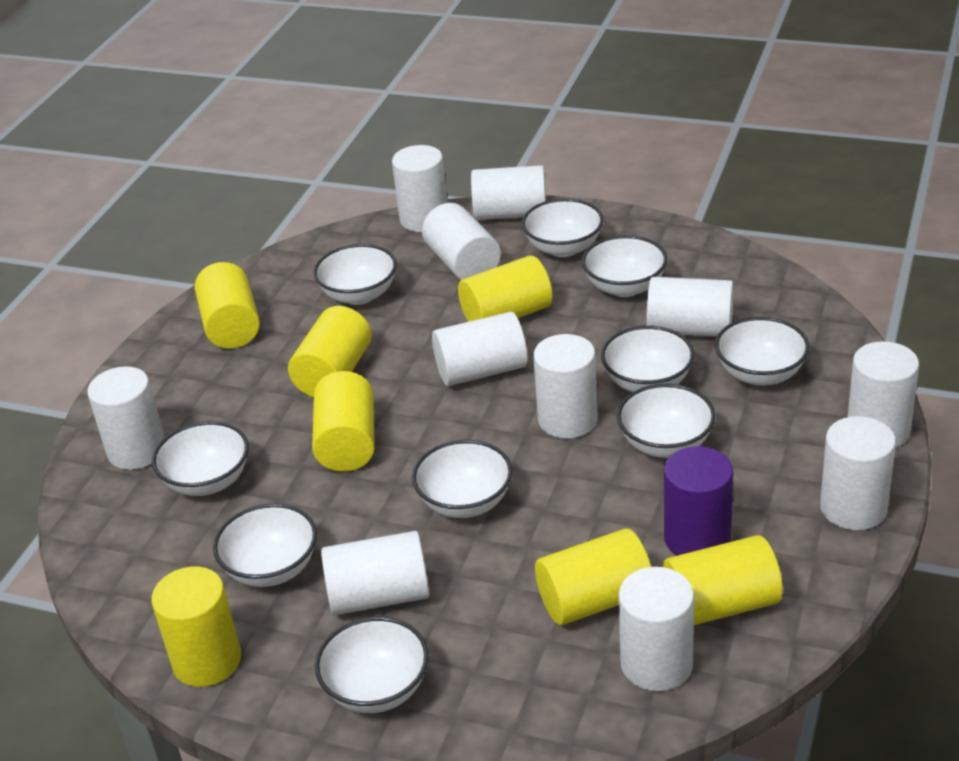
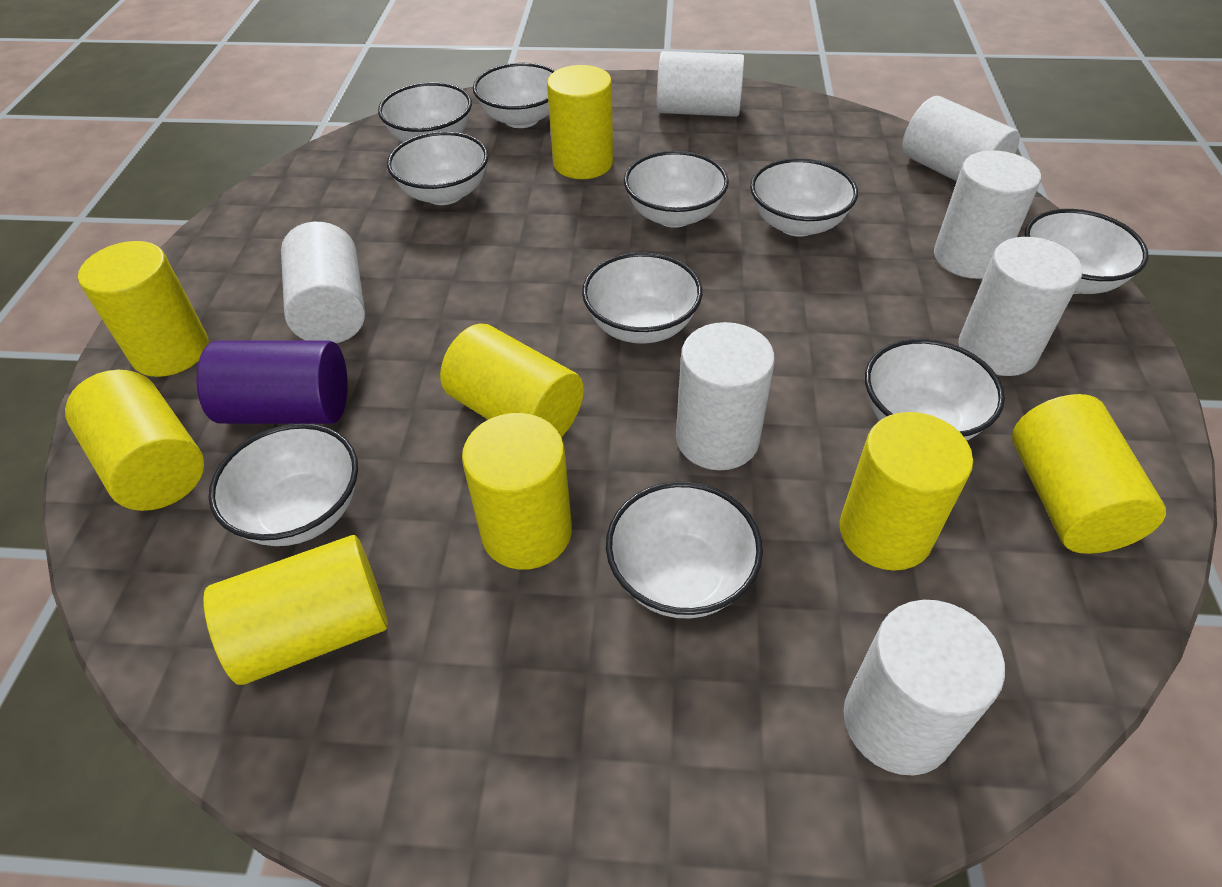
white cylinder: [87,366,165,470] [321,531,429,615] [392,145,448,232] [422,203,501,280] [432,311,527,386] [471,165,546,220] [533,334,598,438] [618,567,694,691] [647,277,734,337] [820,416,896,530] [848,341,919,447] = 11 -> [281,222,365,343] [657,51,745,117] [676,322,775,470] [843,600,1005,775] [902,96,1020,181] [934,150,1041,279] [959,237,1083,376] = 7
yellow cylinder: [151,567,241,687] [195,262,260,349] [288,306,372,397] [312,371,375,472] [458,255,552,322] [535,529,651,626] [662,535,782,625] = 7 -> [65,370,204,511] [78,241,209,377] [203,535,388,685] [440,324,584,437] [462,413,572,570] [547,65,613,179] [840,412,973,571] [1012,394,1166,554] = 8

